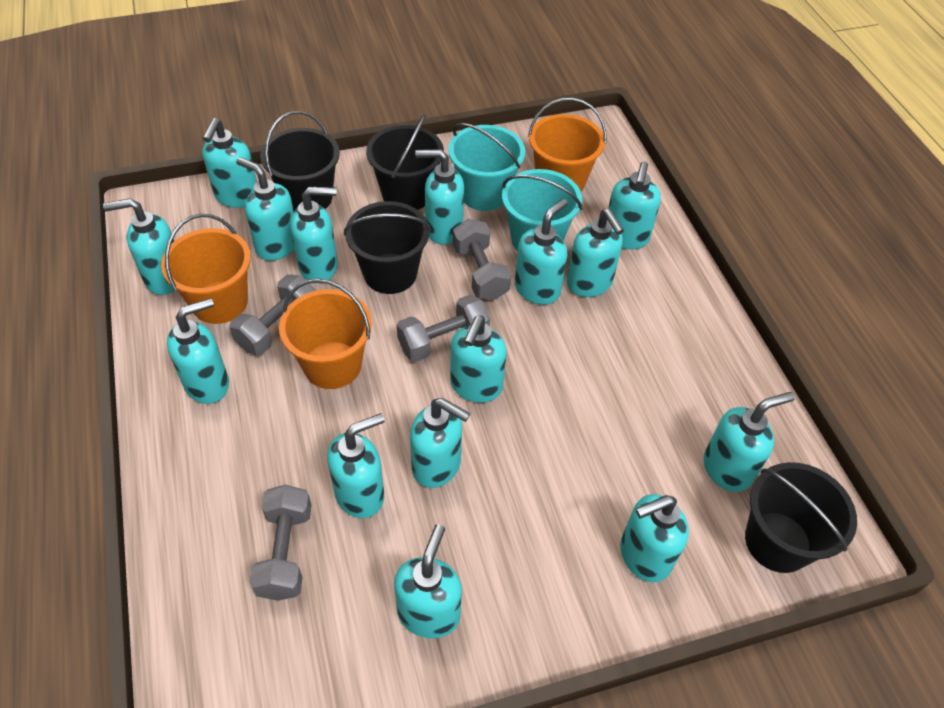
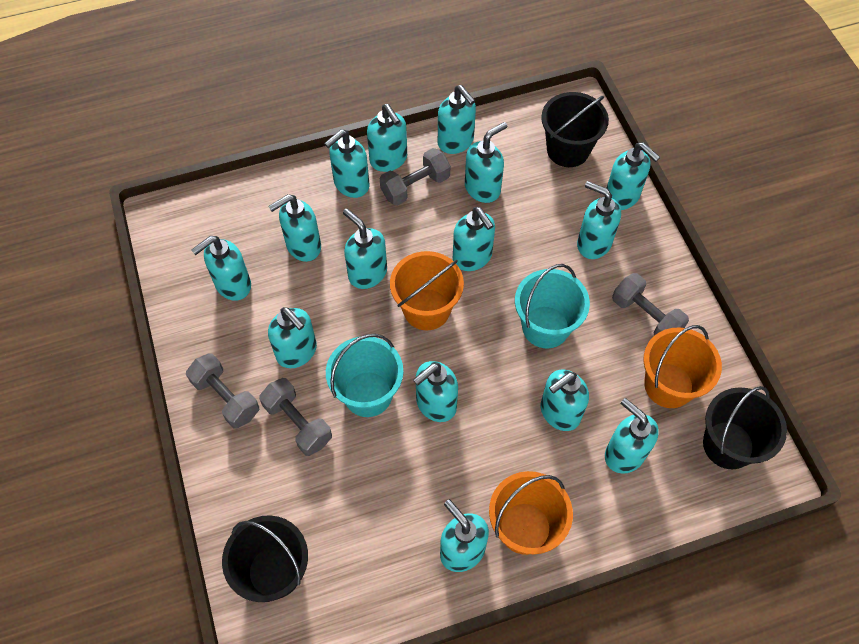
black bucket: [260,111,340,212] [344,201,431,294] [366,114,444,210] [745,462,857,573] = 4 -> [222,515,308,602] [541,92,609,167] [703,386,787,469] = 3

